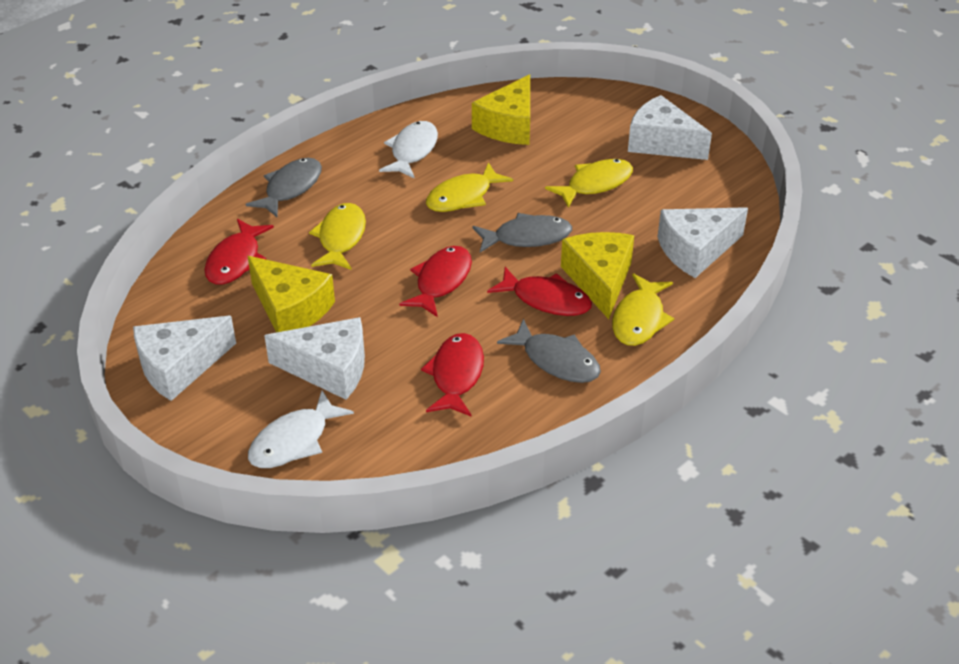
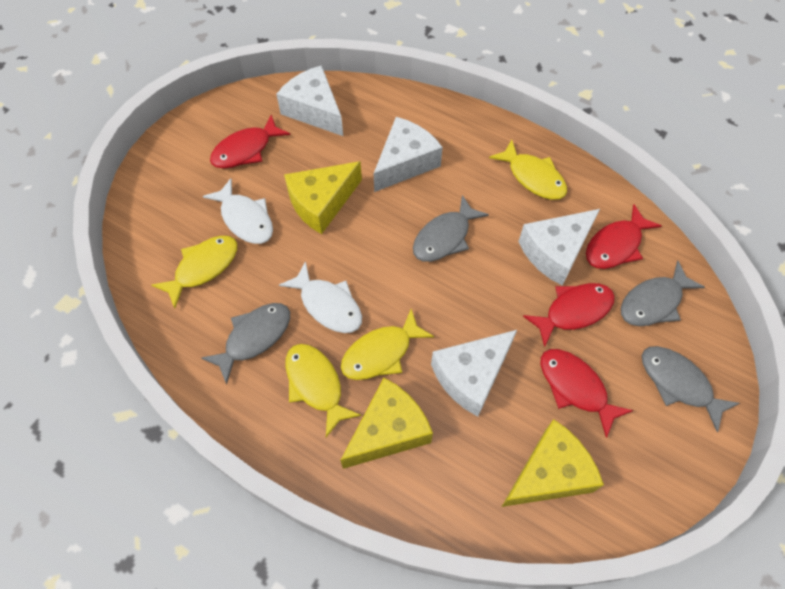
grey fish: [245,158,322,217] [472,213,572,253] [497,319,601,383] = 3 -> [201,303,290,384] [413,195,489,262] [621,261,705,326] [642,346,740,432] = 4

